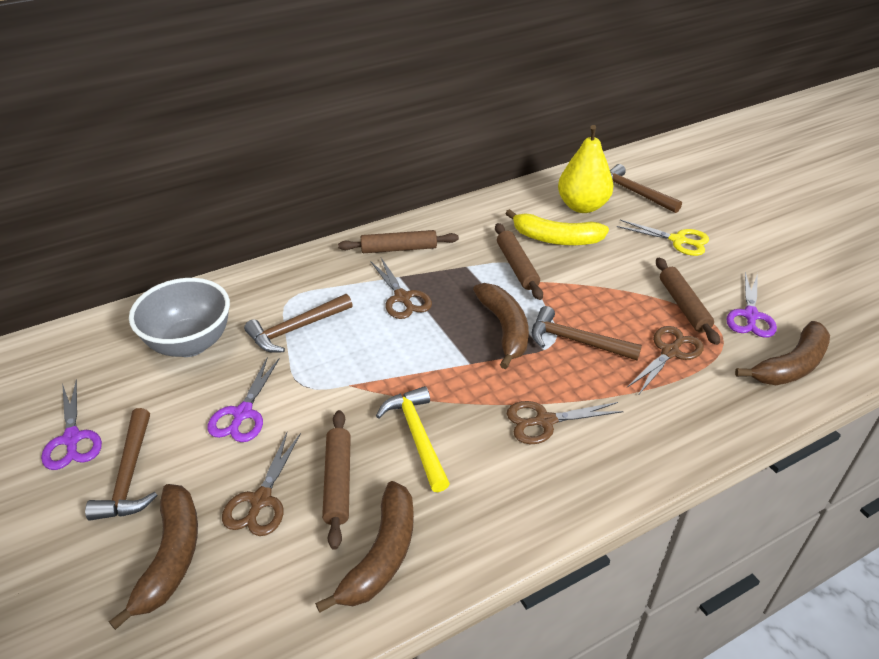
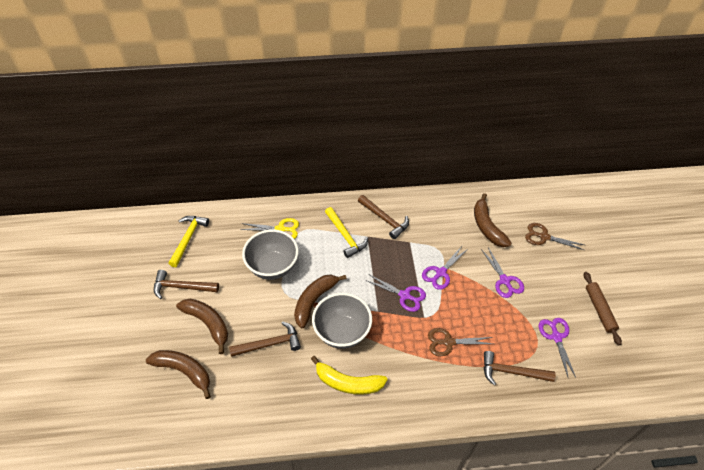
brown rolling pin: [322,410,351,550] [338,230,459,253] [495,223,543,300] [656,258,720,345] = 4 -> [584,272,622,345] = 1
brown scissors: [222,433,301,536] [370,258,432,319] [507,401,624,444] [627,326,704,394] = 4 -> [428,328,492,356] [525,223,584,250] = 2
grey bowl: [129,278,230,357] = 1 -> [242,229,299,280] [312,293,372,349] = 2
purple scissors: [41,379,102,470] [207,357,280,442] [726,272,777,338] = 3 -> [365,275,426,312] [422,245,468,290] [481,247,524,298] [539,318,576,379] = 4
yellow hammer: [376,386,450,492] = 1 -> [168,216,209,267] [325,207,368,258] = 2
yellow pear: [558,125,613,213] = 1 -> none = 0

